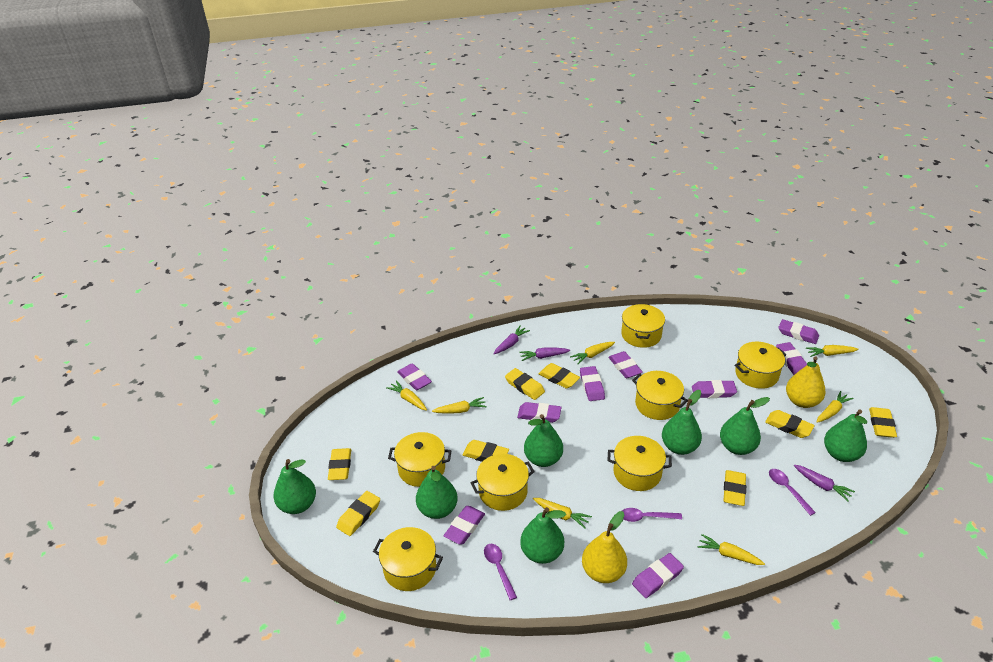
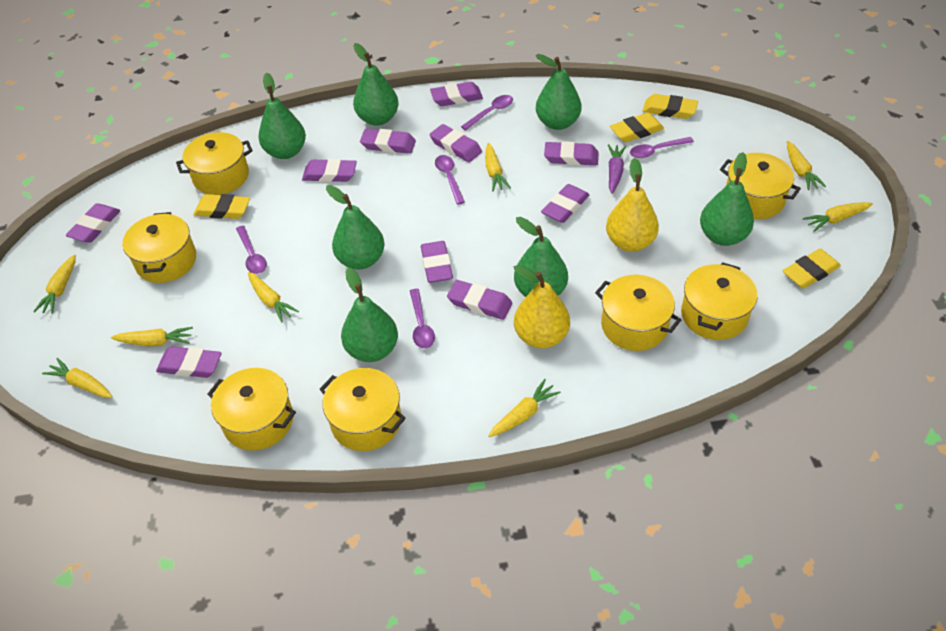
purple carrot: [493,325,530,354] [519,347,570,361] [794,465,855,502] = 3 -> [608,144,626,194] = 1
purple eraser: [397,363,432,390] [444,506,485,544] [517,402,561,423] [580,366,605,401] [608,351,643,378] [632,553,684,598] [692,380,737,398] [776,342,807,375] [778,319,819,344] = 9 -> [66,203,120,243] [156,347,222,378] [302,159,357,182] [360,129,416,154] [421,241,453,283] [430,82,483,106] [430,124,482,162] [447,280,512,320] [541,184,589,223] [544,141,599,166] = 10
purple spoon: [484,544,517,600] [622,508,682,522] [769,469,816,516] = 3 -> [236,226,267,274] [410,289,435,348] [435,155,465,205] [461,95,513,130] [630,137,694,158] = 5
yellow carrot: [386,380,427,411] [432,397,487,414] [533,498,592,529] [570,342,615,364] [698,534,765,565] [806,345,858,357] [816,391,853,423] = 7 -> [33,255,76,314] [42,358,113,398] [111,327,193,346] [248,272,299,323] [485,143,511,191] [488,379,561,437] [787,141,826,190] [803,202,873,232] = 8
yellow eraser: [328,448,351,480] [336,491,380,536] [463,440,509,462] [505,368,545,400] [539,363,580,389] [723,470,746,506] [765,410,815,438] [869,407,897,438] = 8 -> [193,194,250,219] [610,113,664,142] [643,94,698,119] [783,249,841,288] = 4

